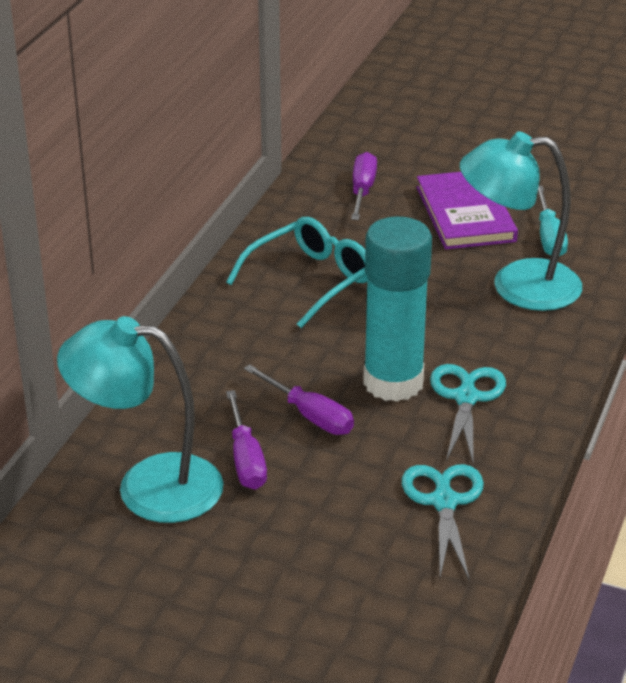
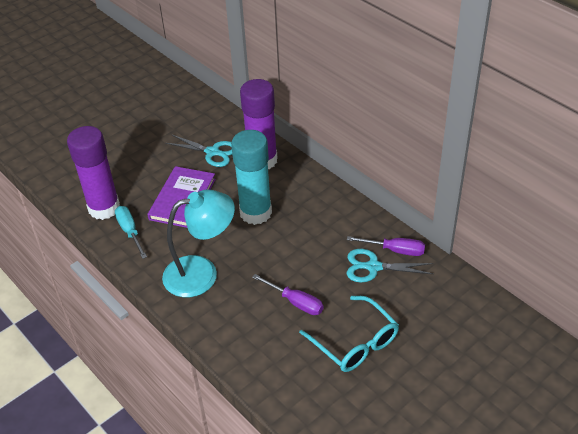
purple glue stick: none = 0 -> [67,126,120,220] [240,79,278,169] = 2
purple screwdriver: [226,390,267,490] [244,364,354,435] [351,152,377,220] = 3 -> [252,274,323,315] [347,236,425,256] = 2
turquoise lamp: [57,316,223,523] [460,131,582,311] = 2 -> [162,190,235,297] = 1

